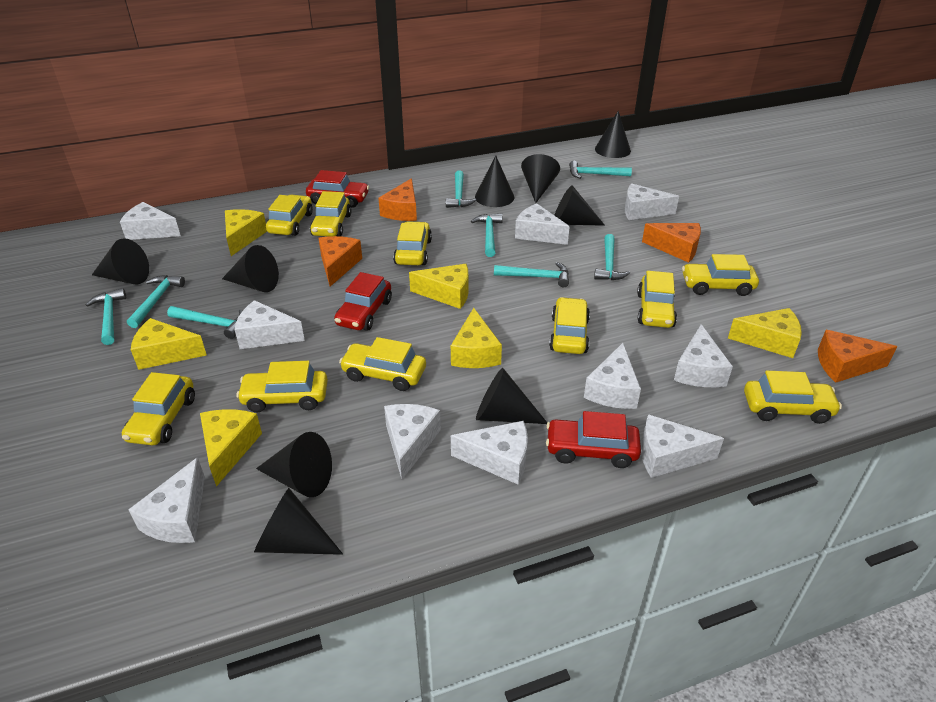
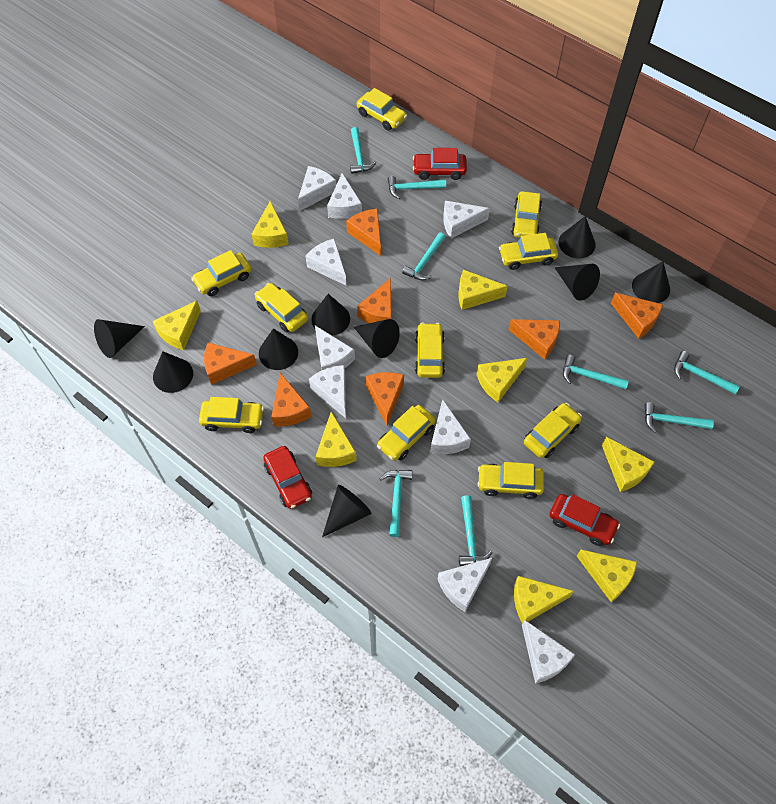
orange cheese: [318,236,362,287] [378,178,417,221] [642,223,701,263] [818,330,898,383] = 4 -> [204,343,257,385] [271,373,312,426] [346,209,381,256] [357,278,392,323] [365,372,404,425] [509,319,560,360] [611,293,663,339] = 7
white cheese: [120,202,181,240] [128,457,205,543] [235,300,305,349] [384,404,441,479] [451,421,528,484] [515,204,570,245] [584,343,641,409] [625,183,679,220] [641,414,724,478] [674,324,733,387] = 10 -> [298,166,336,211] [306,238,347,286] [309,365,346,418] [315,326,355,370] [327,173,362,219] [430,399,471,454] [438,558,492,612] [443,200,490,239] [522,620,576,684] = 9
yellow cheese: [131,318,207,370] [200,409,262,487] [225,209,267,256] [409,264,468,309] [451,308,502,368] [728,308,802,358] = 6 -> [153,301,201,350] [251,201,289,248] [316,412,357,467] [459,269,508,310] [477,358,527,402] [514,576,574,624] [577,550,637,602] [602,437,655,492] = 8

